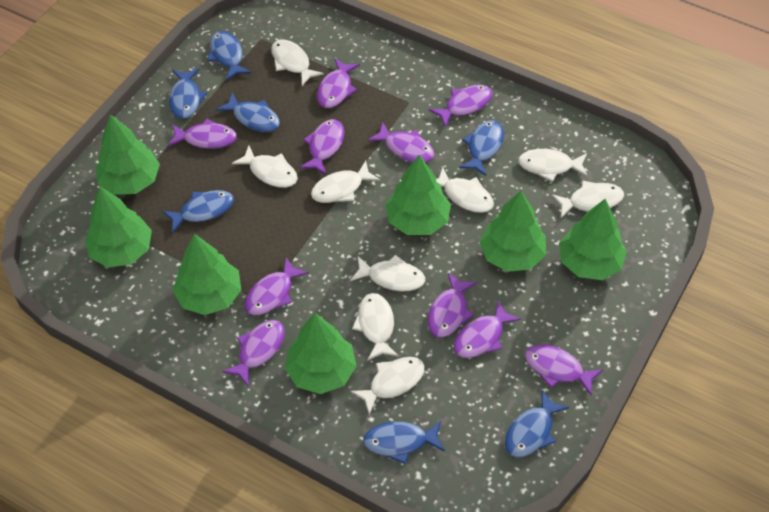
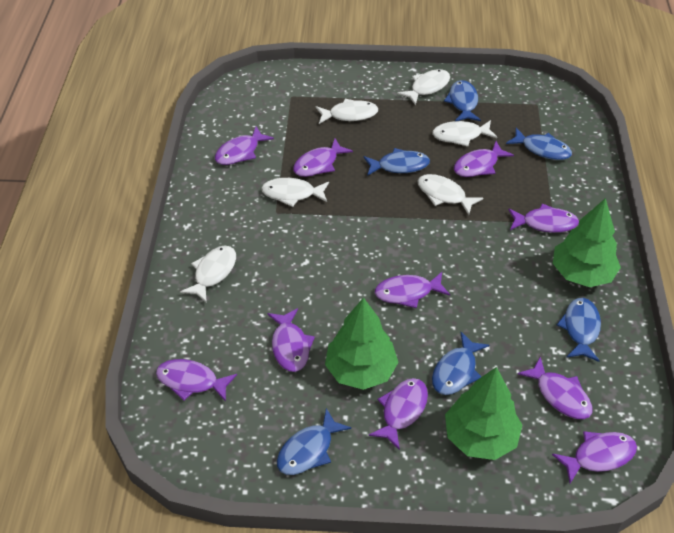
blue fish: [162,190,234,234] [169,68,207,119] [208,31,251,81] [216,92,280,132] [363,421,445,464] [459,120,504,176] [505,390,569,458] = 7 -> [277,408,351,475] [364,148,430,176] [432,332,489,395] [444,80,481,121] [506,128,572,160] [557,298,601,362] = 6
green tree: [85,187,152,267] [96,114,160,195] [173,234,241,315] [285,313,356,394] [385,155,451,235] [480,191,546,272] [559,199,627,280] = 7 -> [325,297,399,390] [445,367,522,460] [553,198,621,287] = 3
white fish: [232,145,298,188] [271,39,324,86] [311,161,380,203] [350,255,425,292] [350,357,425,415] [352,293,399,361] [436,167,494,213] [518,149,588,182] [552,180,624,218] = 9 -> [180,245,236,303] [261,178,329,207] [316,99,378,124] [397,69,450,105] [417,174,483,215] [432,120,497,147] = 6

